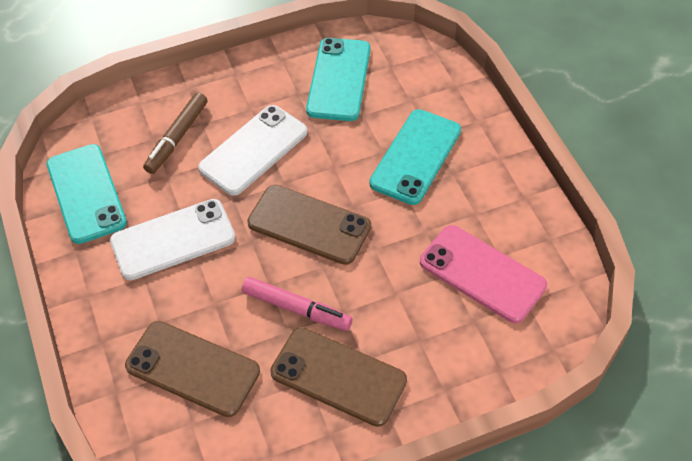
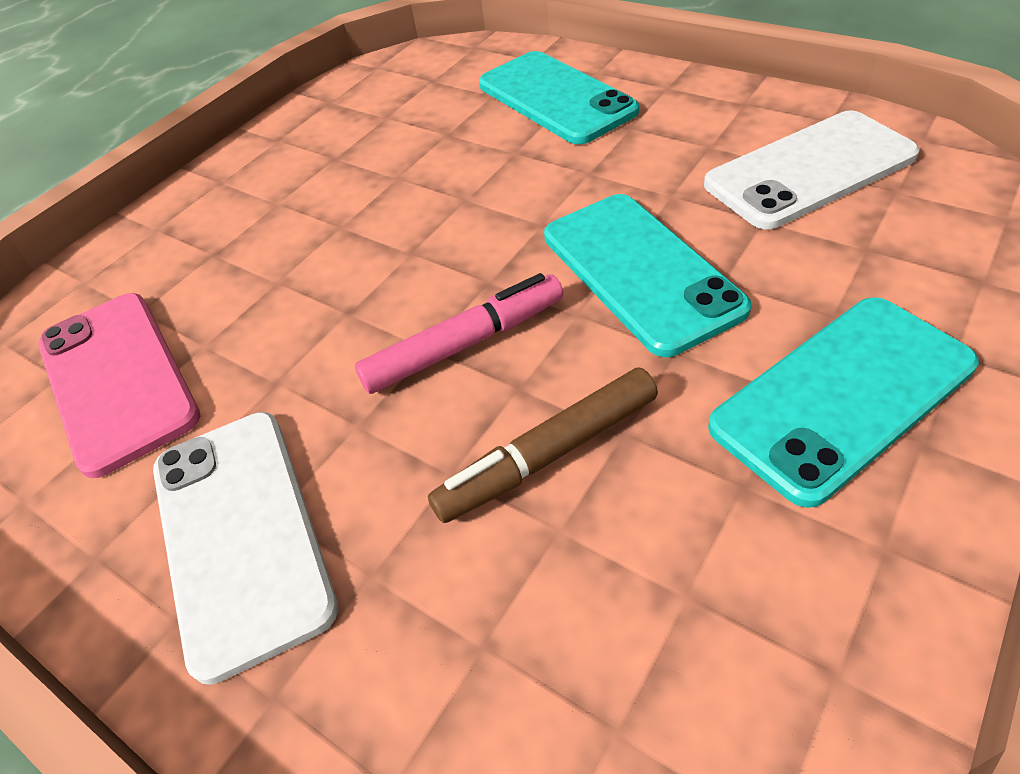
brown phone: [125,321,260,417] [247,185,371,265] [270,327,407,427] = 3 -> none = 0

